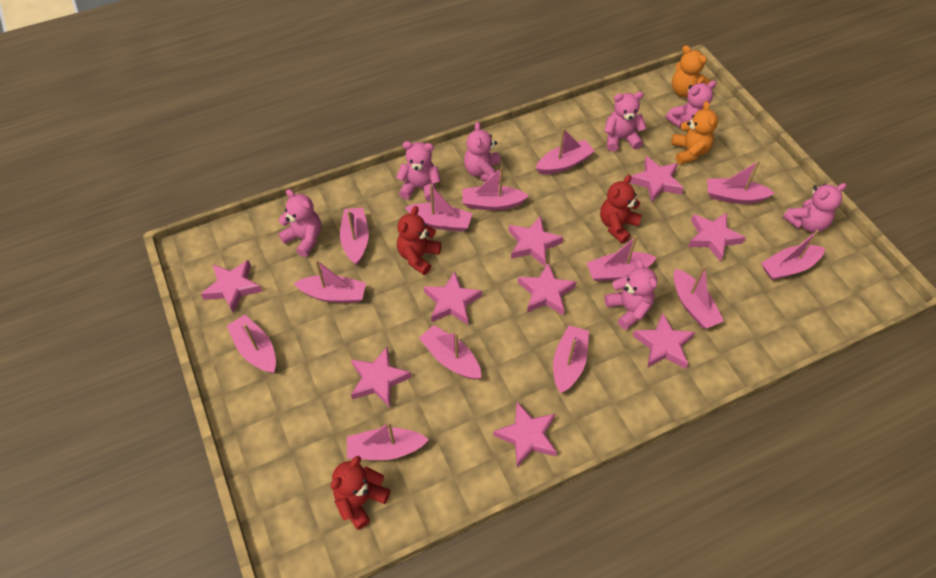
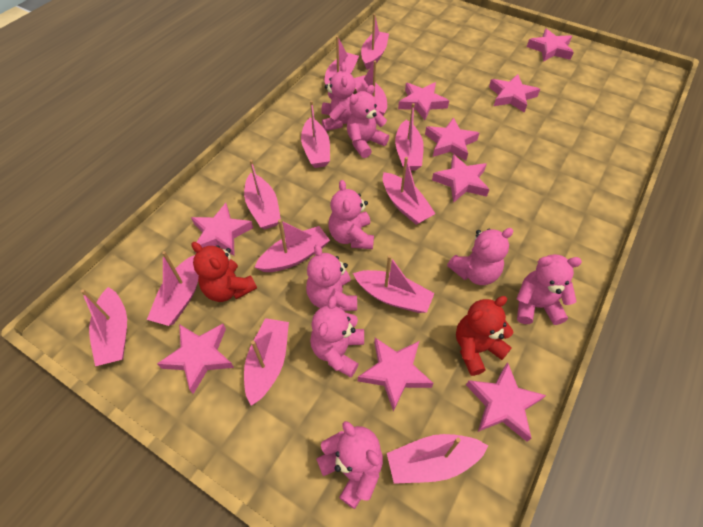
orange teddy bear: [671,101,718,164] [672,45,710,97] = 2 -> none = 0
pink teddy bear: [278,189,321,257] [396,141,441,202] [464,122,500,183] [604,92,647,152] [604,259,657,330] [666,80,716,128] [783,183,847,232] = 7 -> [306,244,357,311] [310,296,364,377] [316,421,383,509] [321,63,356,131] [329,180,374,249] [347,85,389,158] [447,228,514,285] [516,254,582,325] = 8
red teddy bear: [331,456,391,530] [397,206,441,275] [600,175,642,243] = 3 -> [192,242,257,302] [456,296,513,376] = 2

